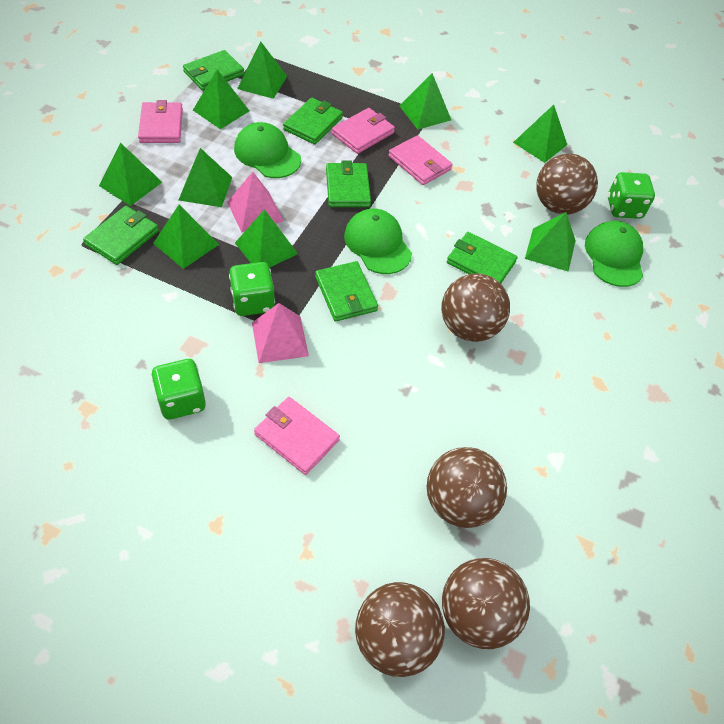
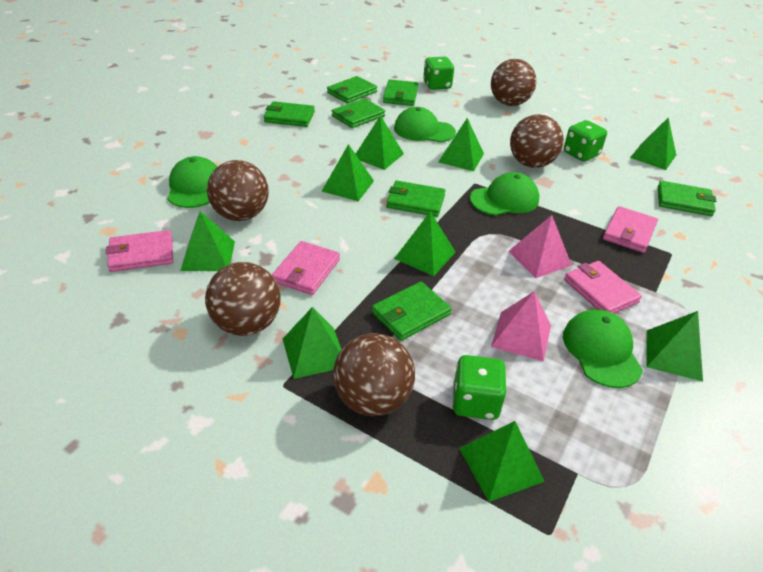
green cap: [234,122,301,178] [344,209,412,274] [585,221,643,287] = 3 -> [167,156,218,208] [394,107,456,142] [470,172,539,216] [563,309,643,388] = 4
green wallet: [83,206,159,265] [183,50,244,91] [283,98,343,145] [315,261,378,322] [326,161,371,207] [447,232,518,283] = 6 -> [264,101,315,127] [327,76,377,103] [332,98,385,128] [372,282,452,341] [383,79,418,106] [386,181,445,217] [658,181,716,216] = 7

